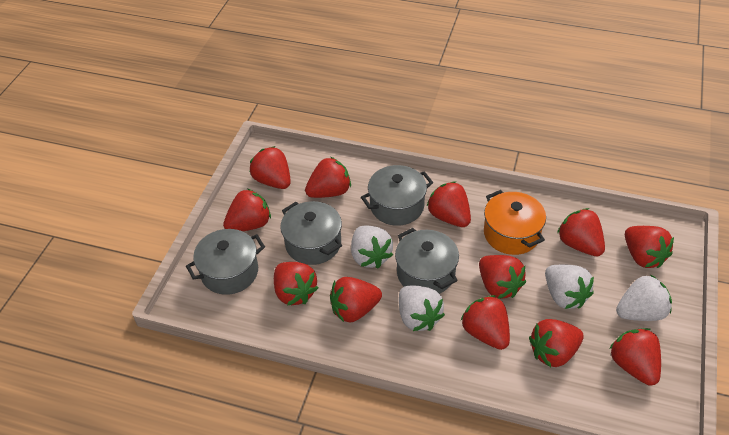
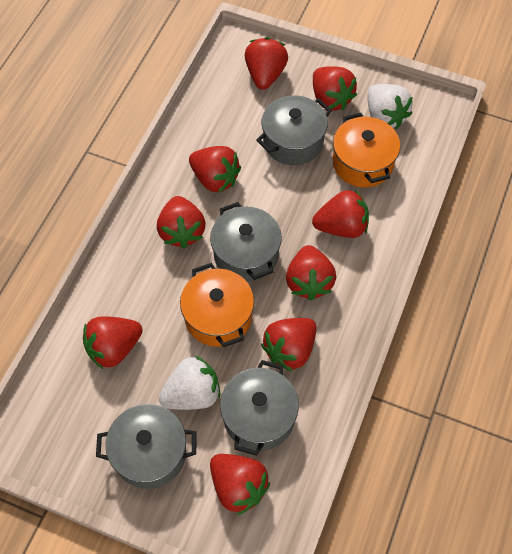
orange pot: [484,190,546,255] = 1 -> [180,263,254,347] [333,113,400,187] = 2
red strawberry: [223,188,271,231] [250,146,291,189] [274,262,318,306] [305,157,351,198] [330,277,382,323] [427,181,471,227] [461,295,510,350] [479,255,526,299] [529,319,584,367] [557,208,605,256] [609,328,661,386] [625,226,674,268] = 12 -> [83,316,143,369] [157,196,206,249] [189,146,241,193] [210,454,270,515] [245,37,288,90] [261,318,317,371] [286,245,336,300] [312,190,369,238] [313,66,357,111] = 9
white strawberry: [351,225,393,268] [399,286,445,331] [545,265,594,309] [616,274,672,321] = 4 -> [159,356,221,410] [368,84,413,129] = 2

